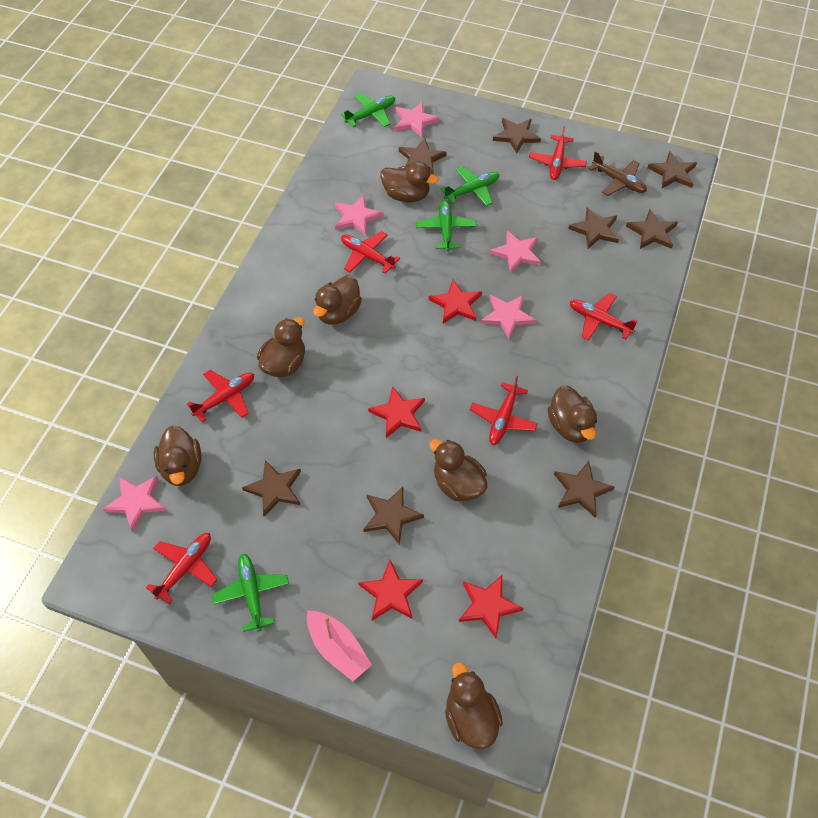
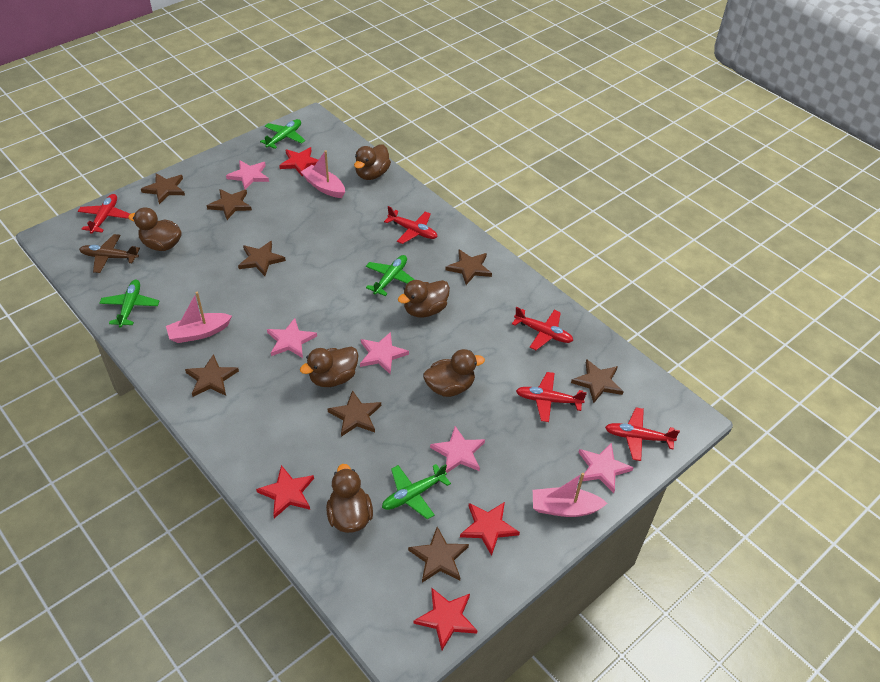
brown duck: [154,425,202,486] [257,317,305,377] [313,275,362,325] [380,161,438,202] [429,439,488,501] [445,663,503,749] [548,385,597,443] = 7 -> [128,207,182,251] [300,347,358,387] [326,464,373,533] [354,144,391,180] [398,280,450,318] [423,349,485,397] = 6
pink boat: [307,610,372,681] = 1 -> [166,292,232,343] [301,150,345,198] [533,473,608,517] = 3
red plane: [146,533,217,604] [187,370,254,422] [341,231,400,274] [470,376,538,445] [529,126,587,180] [570,293,637,340] = 6 -> [78,194,130,234] [384,206,437,244] [512,307,573,350] [516,372,587,422] [605,408,680,461] = 5

